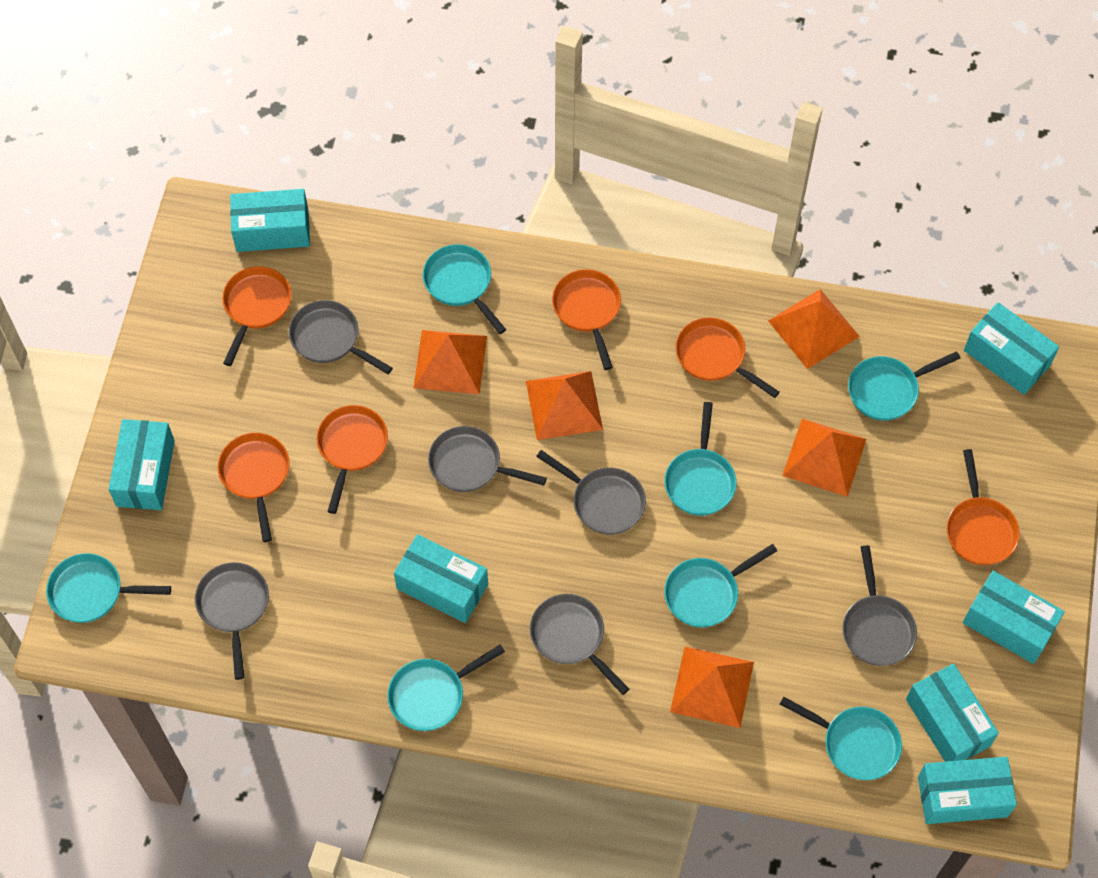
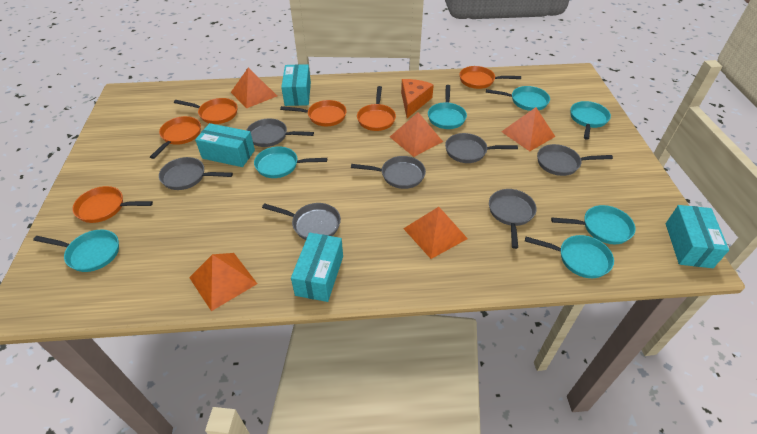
grey pan: [195,562,269,680] [289,300,393,374] [428,426,547,492] [530,594,629,695] [536,450,646,535] [842,545,917,666] = 6 -> [159,157,233,190] [246,119,314,147] [262,203,341,240] [351,156,426,189] [445,133,518,163] [489,189,537,249] [537,144,613,176] = 7
orange cheese: none = 0 -> [401,79,434,118] = 1
turquoise box: [108,419,175,510] [230,189,310,252] [394,534,488,623] [906,664,999,762] [918,757,1017,824] [963,571,1065,664] [964,302,1059,395] = 7 -> [195,123,255,167] [281,64,311,106] [291,233,343,302] [666,205,729,268] = 4

